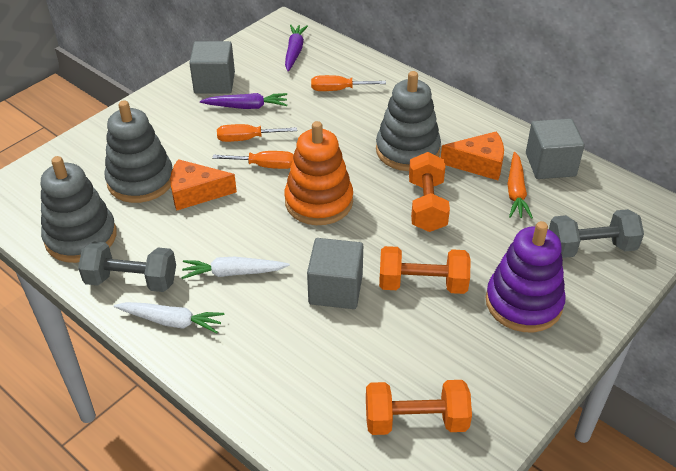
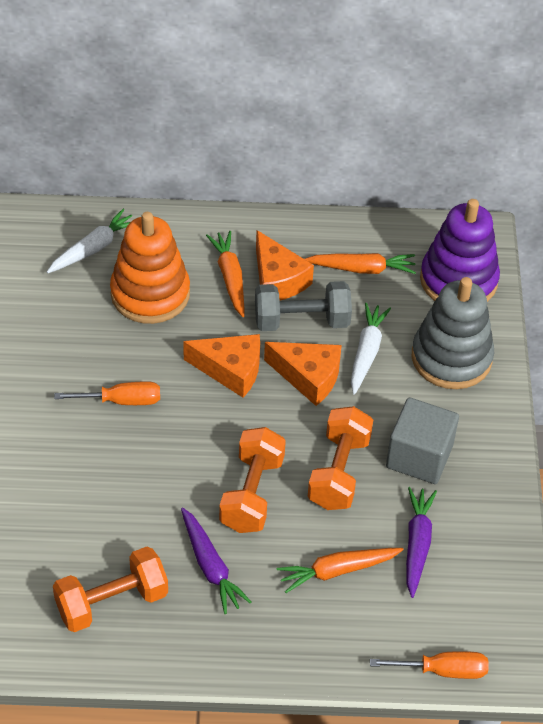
grey cube: [189,41,235,94] [307,238,363,309] [526,118,585,179] = 3 -> [386,397,459,484] = 1
grey dumbbell: [78,241,176,292] [549,209,644,258] = 2 -> [255,281,352,331] = 1
grey stacking toy: [41,156,117,263] [105,100,172,203] [376,71,441,171] = 3 -> [412,277,494,389] = 1
orange carrot: [508,152,533,219] = 1 -> [206,231,244,317] [277,548,403,593] [305,253,416,274] = 3
orange cheese: [170,159,237,211] [441,131,504,180] = 2 -> [183,334,260,398] [256,230,314,301] [264,342,342,406] = 3
orange screwdriver: [212,151,294,169] [217,124,297,142] [311,75,386,91] = 3 -> [54,381,160,405] [370,651,489,679] = 2

